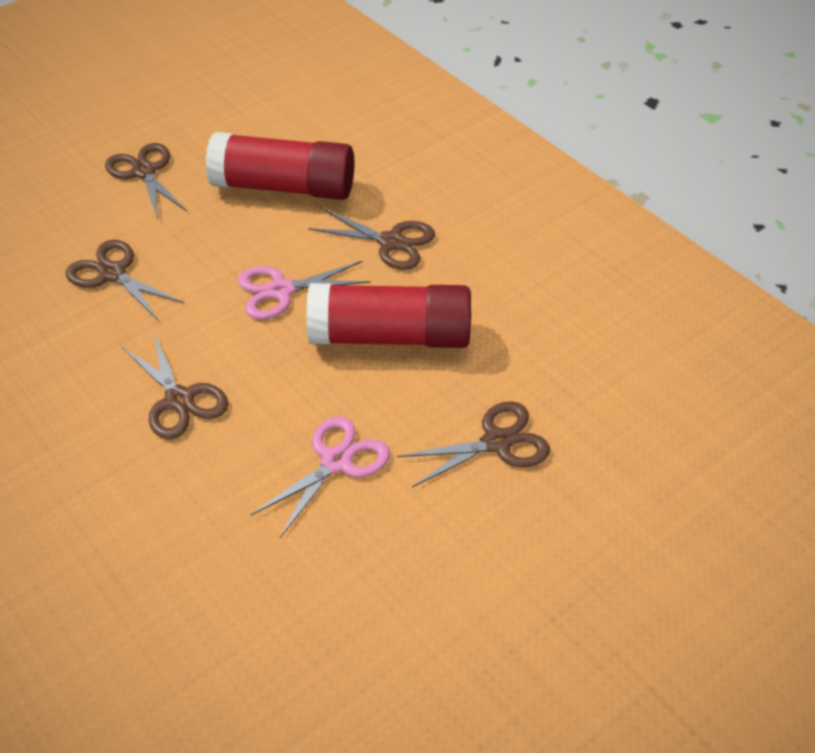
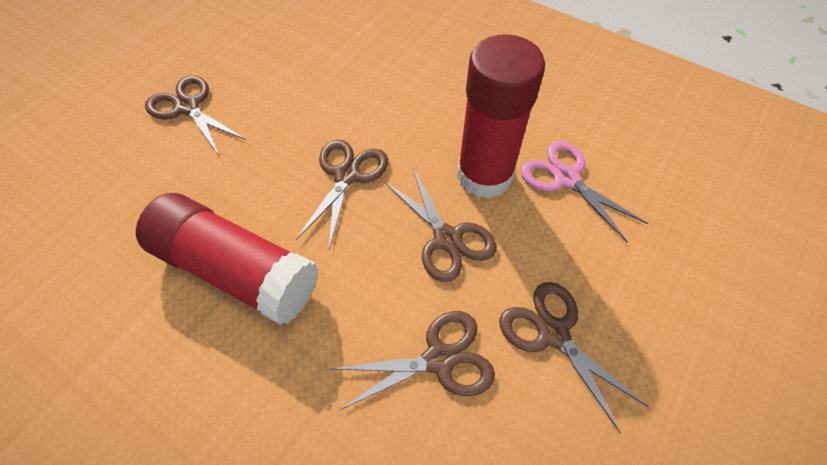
pink scissors: [237,261,371,319] [251,416,390,538] = 2 -> [520,141,649,242] = 1

